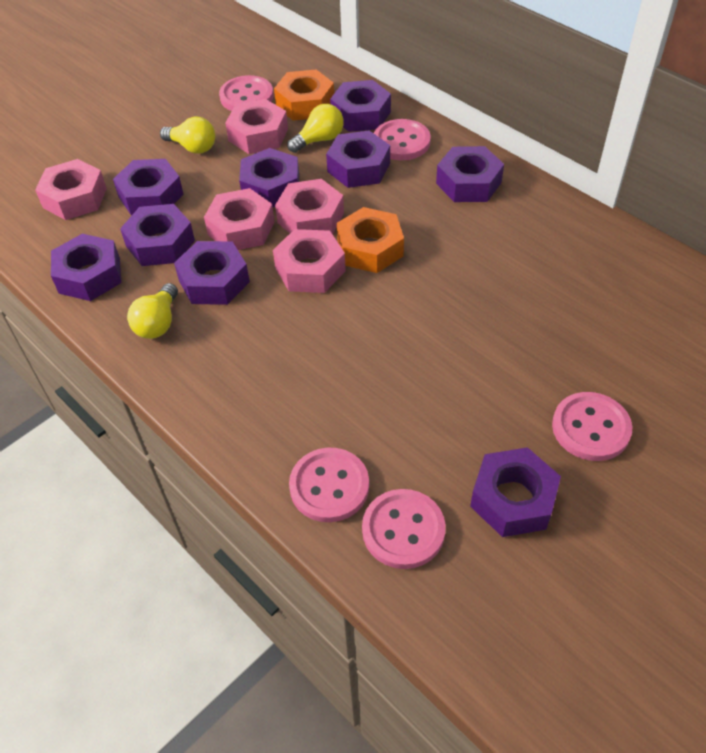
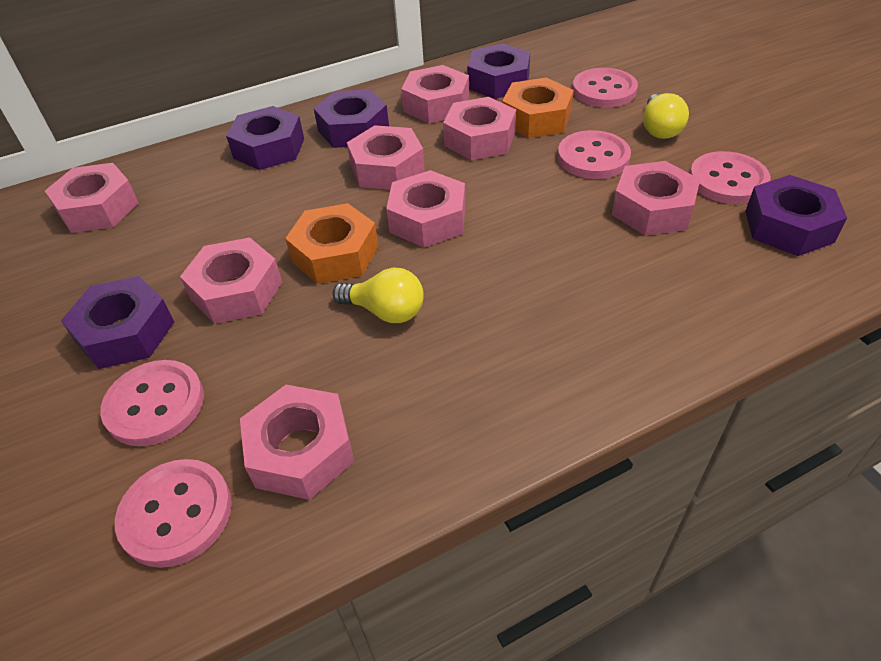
pink nut: [35,159,107,220] [204,188,275,250] [225,99,288,154] [273,229,346,293] [275,179,344,235] = 5 -> [45,163,139,233] [180,237,282,324] [240,385,354,500] [347,125,425,190] [386,170,466,247] [401,65,469,123] [443,97,516,160] [612,161,700,236] = 8
purple nut: [51,234,121,301] [113,159,184,216] [120,204,195,266] [174,241,250,305] [239,148,299,207] [326,130,390,188] [330,80,391,132] [436,146,504,202] [470,447,561,537] = 9 -> [61,276,174,369] [226,106,304,170] [313,89,389,148] [467,43,530,99] [745,175,847,256] = 5
yellow light bulb: [127,283,178,339] [160,117,215,154] [287,104,344,153] = 3 -> [333,267,424,323] [643,93,689,139] = 2

